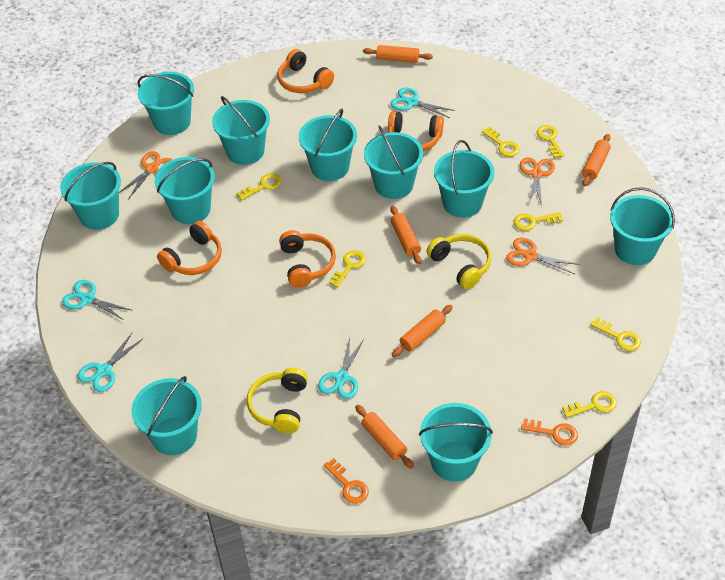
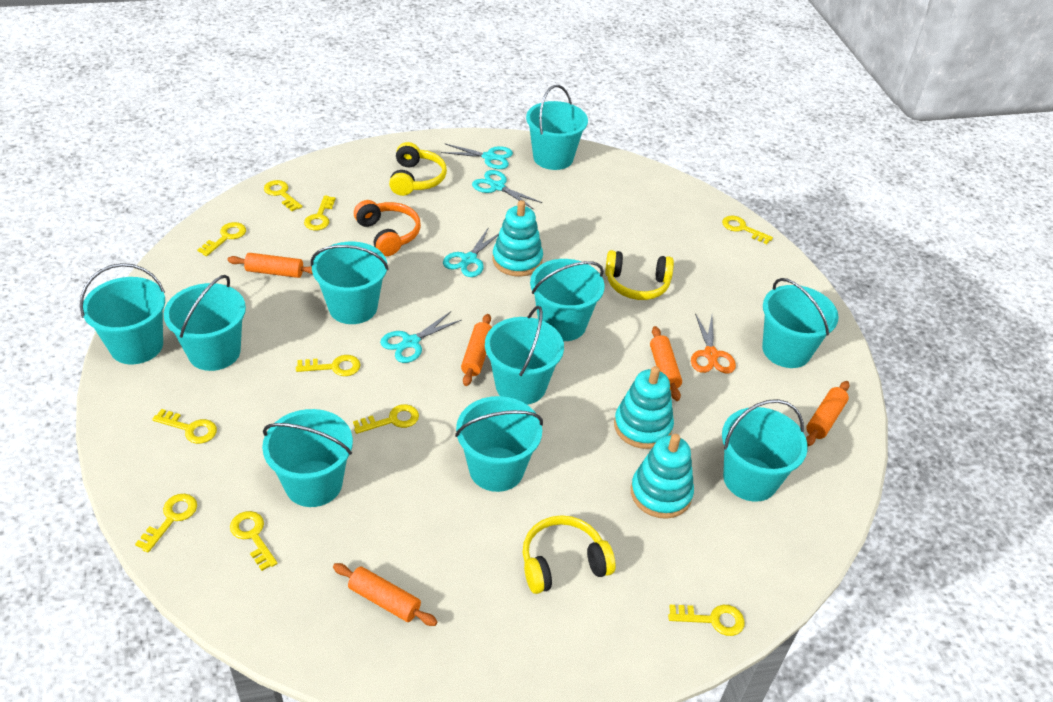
orange headphones: [157,221,222,275] [277,49,334,93] [279,230,336,288] [388,111,444,152] = 4 -> [354,200,421,256] = 1
orange key: [324,458,369,504] [521,418,578,446] = 2 -> none = 0
orange scissors: [119,151,173,200] [506,238,580,274] [520,157,555,206] = 3 -> [691,313,736,373] = 1
turquoise stacking toy: none = 0 -> [493,200,543,277] [614,366,674,449] [631,434,694,519] = 3
yellow headphones: [247,368,308,433] [427,234,491,289] = 2 -> [389,142,447,196] [523,515,615,594] [605,250,674,300] = 3
yellow key: [237,173,282,200] [329,250,366,288] [482,127,520,157] [513,212,563,231] [536,125,564,158] [562,391,617,418] [590,317,641,351] = 7 -> [135,494,197,553] [152,409,217,444] [198,222,246,256] [230,511,277,571] [264,180,302,211] [296,355,360,376] [304,195,336,230] [353,404,419,434] [668,605,745,636] [722,216,773,244] = 10

